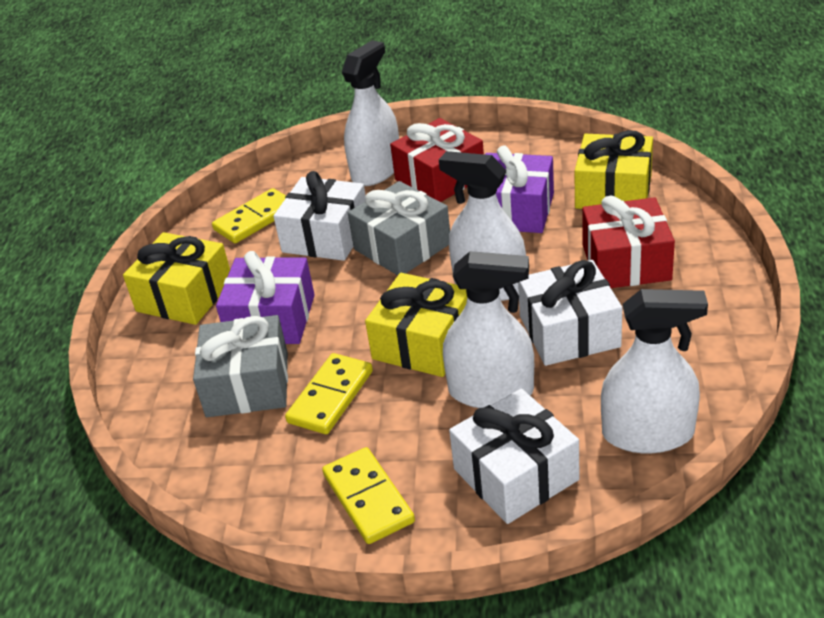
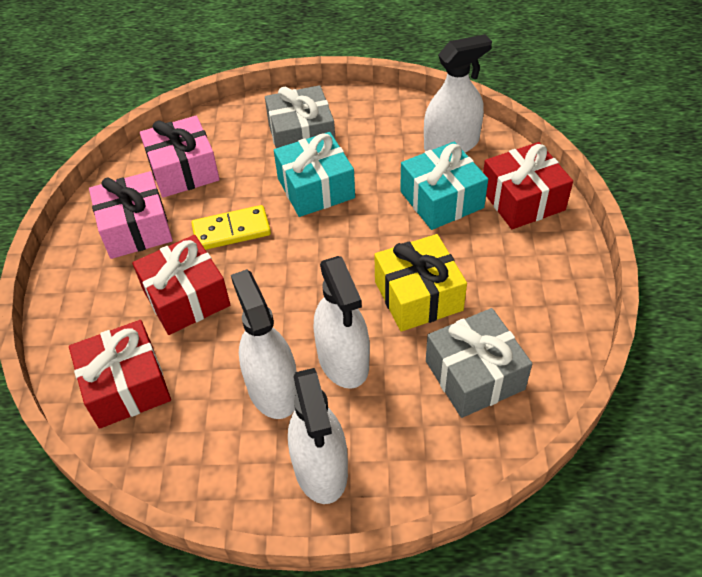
pink gift: none = 0 -> [89,171,173,259] [140,116,220,198] = 2
purple gift: [216,251,315,344] [485,145,554,233] = 2 -> none = 0
red gift: [390,118,484,202] [582,195,675,288] = 2 -> [69,320,171,429] [132,235,230,335] [483,142,573,229] = 3
turquoise gift: none = 0 -> [274,132,355,217] [400,142,488,230] = 2
white gift: [273,171,366,261] [449,389,579,524] [518,260,622,366] = 3 -> none = 0
yellow domino: [212,188,286,243] [285,353,373,434] [322,447,415,544] = 3 -> [191,205,271,250] = 1
yellow gift: [123,232,230,325] [365,273,467,377] [574,130,653,209] = 3 -> [374,234,467,331] = 1

